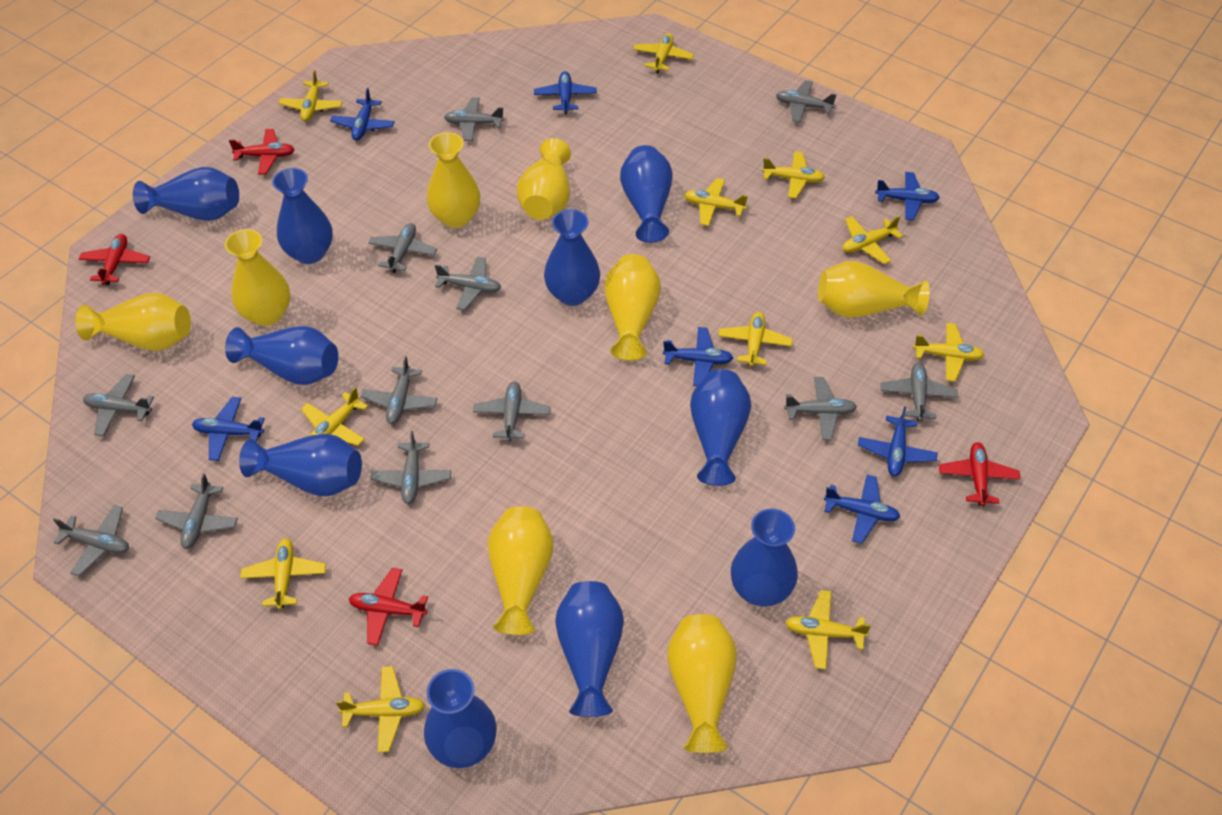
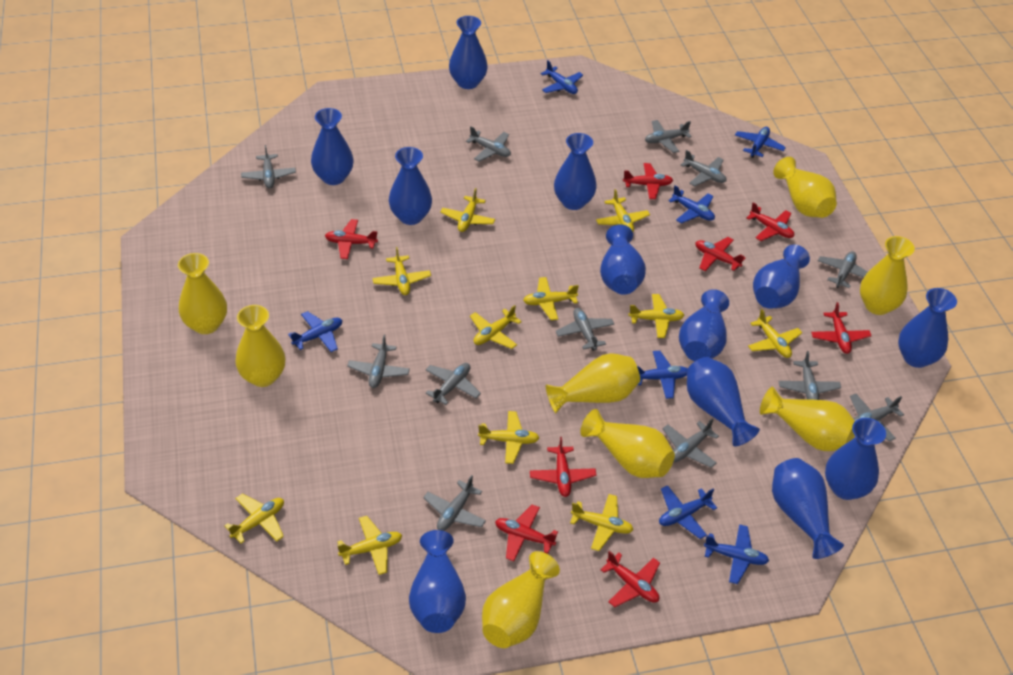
blue vase: [133,167,239,221] [225,326,338,385] [239,434,362,496] [272,168,333,264] [424,669,496,768] [544,209,600,306] [555,581,624,717] [620,145,673,243] [690,369,751,486] [731,509,798,607] = 10 -> [311,108,353,185] [389,147,432,225] [409,530,466,633] [449,16,488,89] [554,133,597,210] [600,224,646,295] [679,289,729,361] [687,357,760,446] [753,245,810,308] [772,458,844,559] [825,418,886,500] [898,288,957,368] = 12
red plane: [79,234,150,285] [229,129,295,175] [349,568,428,646] [939,442,1020,506] = 4 -> [325,219,378,259] [495,505,558,561] [530,437,596,497] [601,551,660,607] [623,163,673,199] [695,237,745,271] [746,202,794,241] [811,302,871,354] = 8

